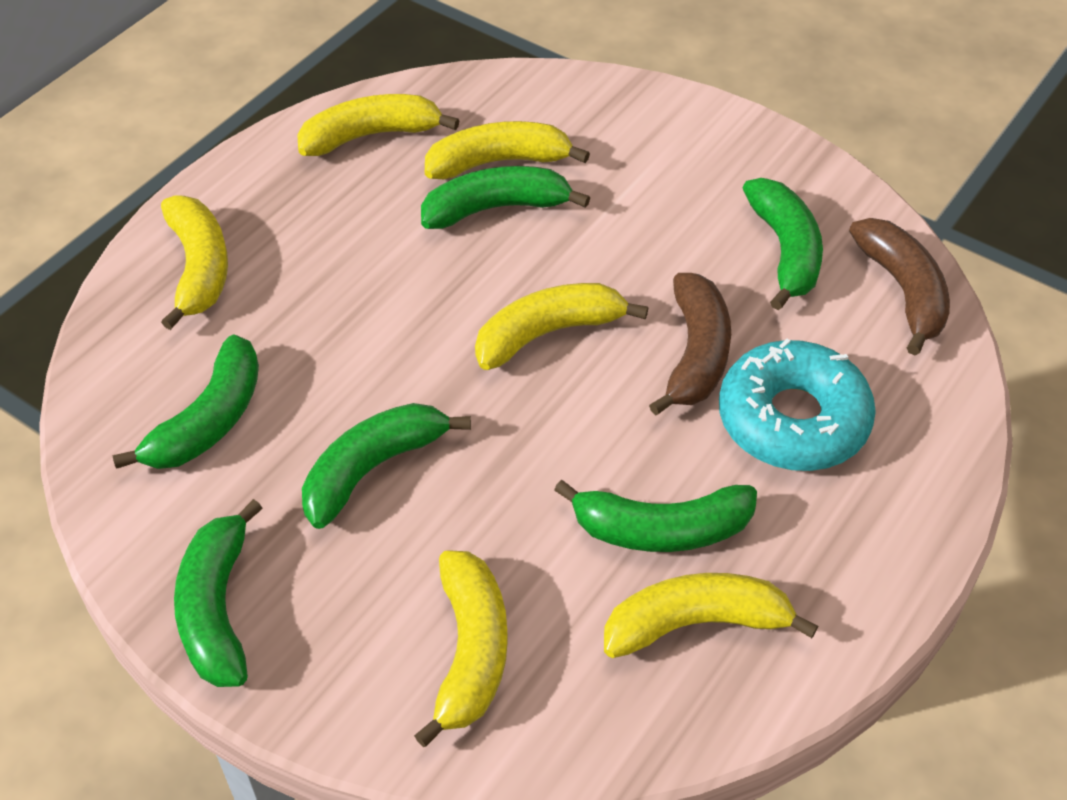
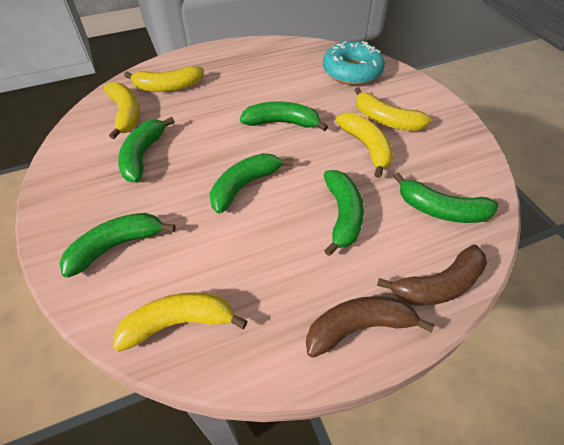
yellow banana: [161,195,228,330] [297,94,459,156] [414,550,508,747] [425,121,590,179] [475,283,648,370] [604,573,818,658] = 6 -> [104,82,140,139] [113,292,248,352] [124,66,204,92] [336,113,393,178] [355,87,432,131] = 5

